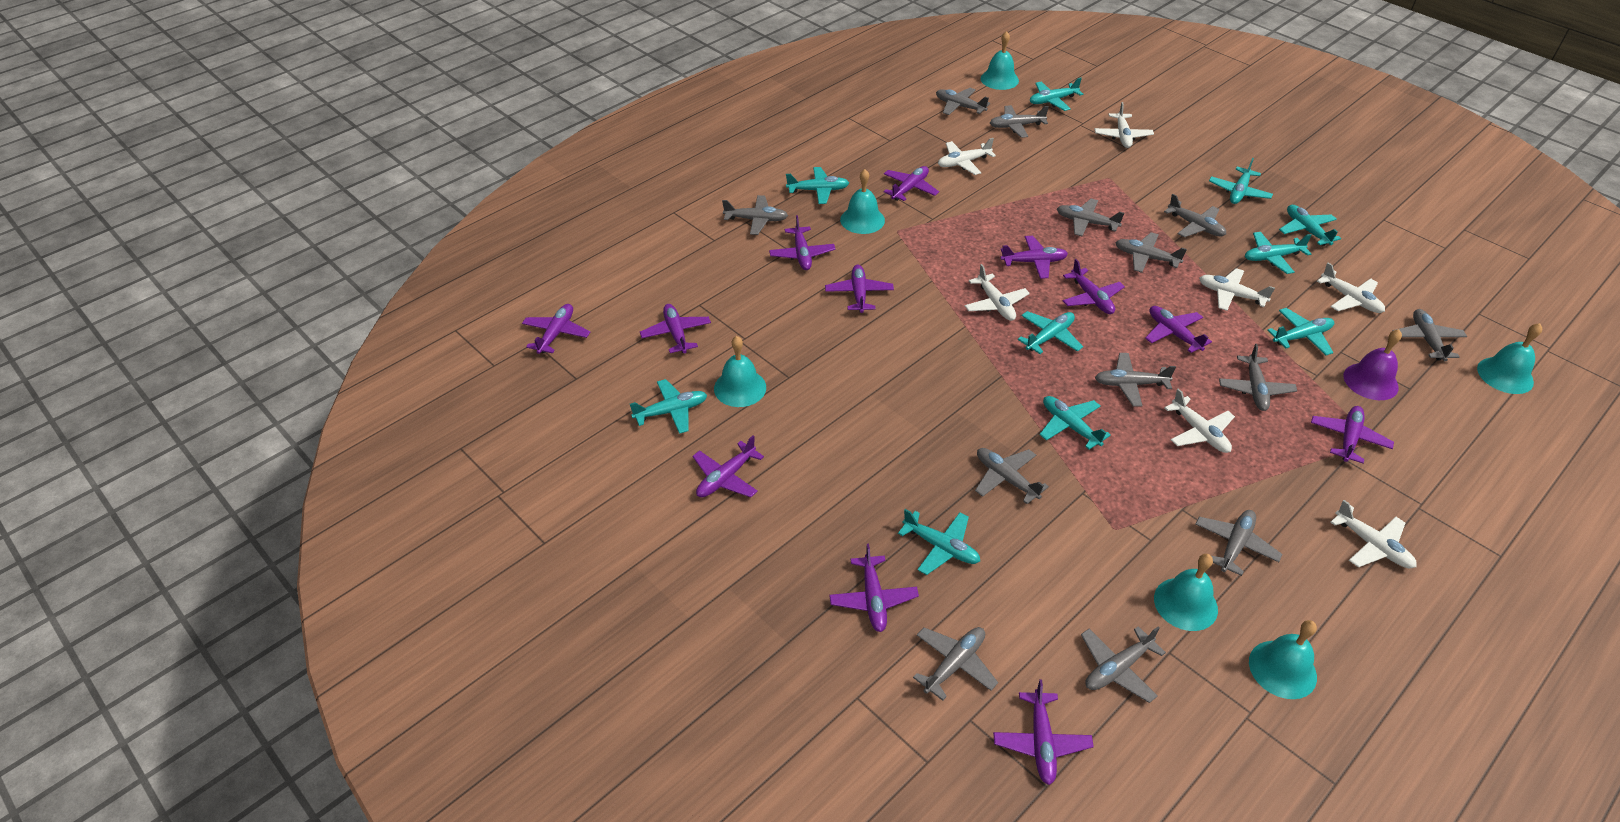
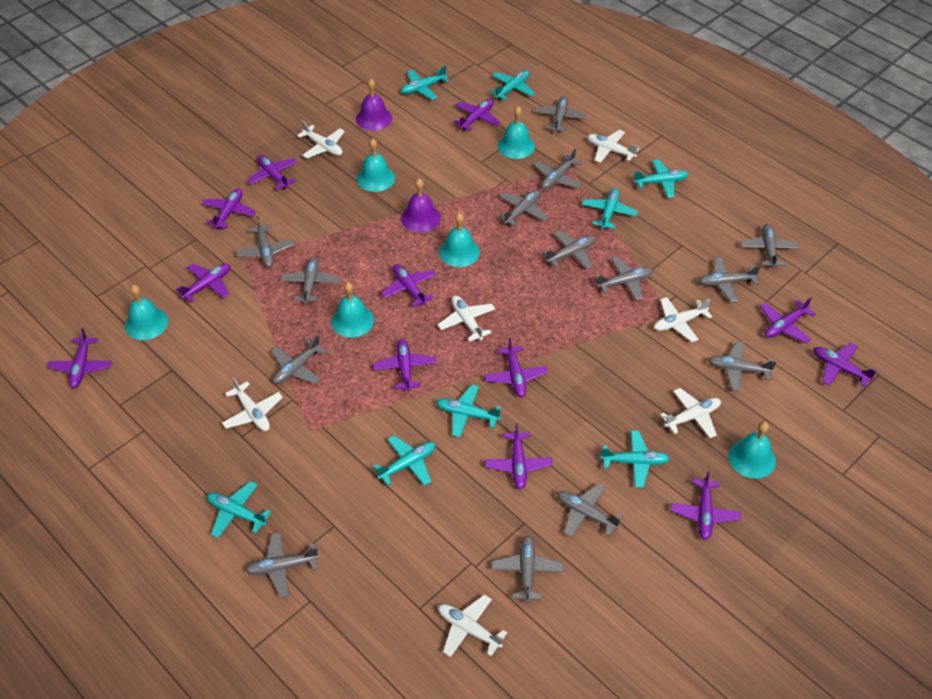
grey plane: [722,195,788,235] [913,627,998,701] [936,88,990,115] [975,448,1049,504] [990,105,1049,138] [1057,199,1124,236] [1081,626,1166,703] [1095,353,1176,407] [1115,232,1187,273] [1164,194,1226,237] [1195,510,1282,576] [1219,344,1297,411] [1392,309,1467,361] = 13 -> [236,216,294,268] [245,532,319,597] [271,335,327,384] [280,257,340,304] [491,535,563,603] [497,190,548,226] [534,96,587,132] [534,149,582,189] [542,230,596,269] [557,483,623,537] [595,257,653,300] [699,257,761,302] [708,341,776,391] [740,224,799,269] = 14
purple bell: [1343,329,1402,400] = 1 -> [356,79,392,131] [401,178,441,232] = 2
turquoise plane: [630,379,707,434] [786,167,849,204] [898,509,980,575] [1018,311,1083,354] [1030,78,1083,111] [1039,396,1111,450] [1209,158,1273,204] [1245,232,1312,274] [1267,308,1334,355] [1279,205,1341,246] = 10 -> [207,481,271,538] [373,436,436,486] [401,65,450,100] [436,385,501,437] [489,70,535,100] [582,188,638,229] [600,431,670,488] [634,159,689,198] = 8

